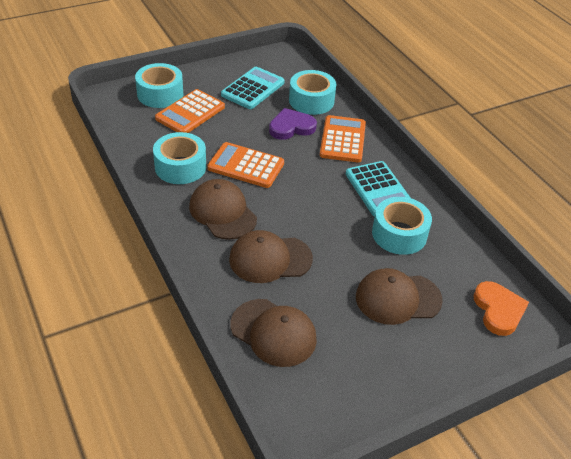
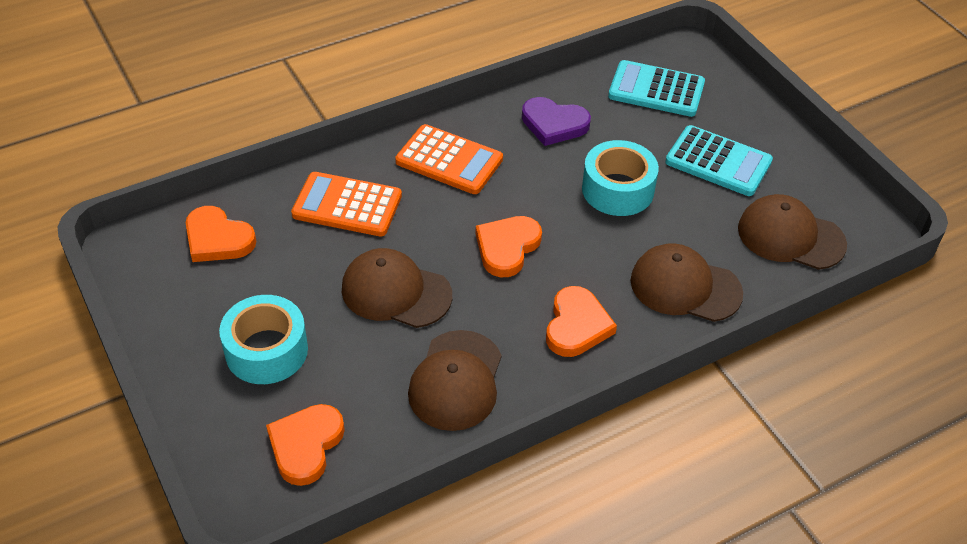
orange calculator: [155,89,225,133] [207,142,284,188] [320,115,366,162] = 3 -> [291,172,402,236] [395,124,503,194] = 2
orange heart: [473,281,529,336] = 1 -> [186,206,256,262] [266,404,345,486] [476,216,542,277] [546,286,617,357] = 4
turquoise tape: [135,63,183,108] [153,132,206,184] [289,70,336,115] [372,197,432,255] = 4 -> [219,295,308,384] [582,140,659,216] = 2

